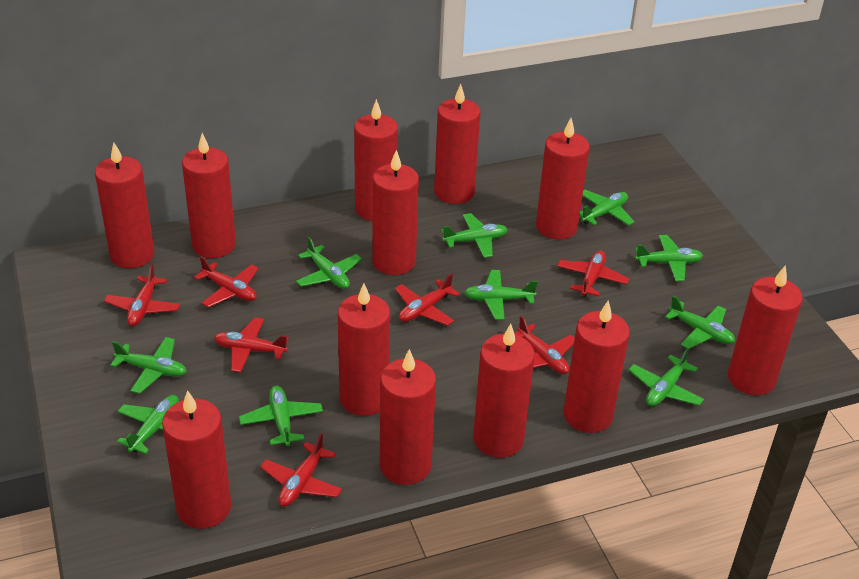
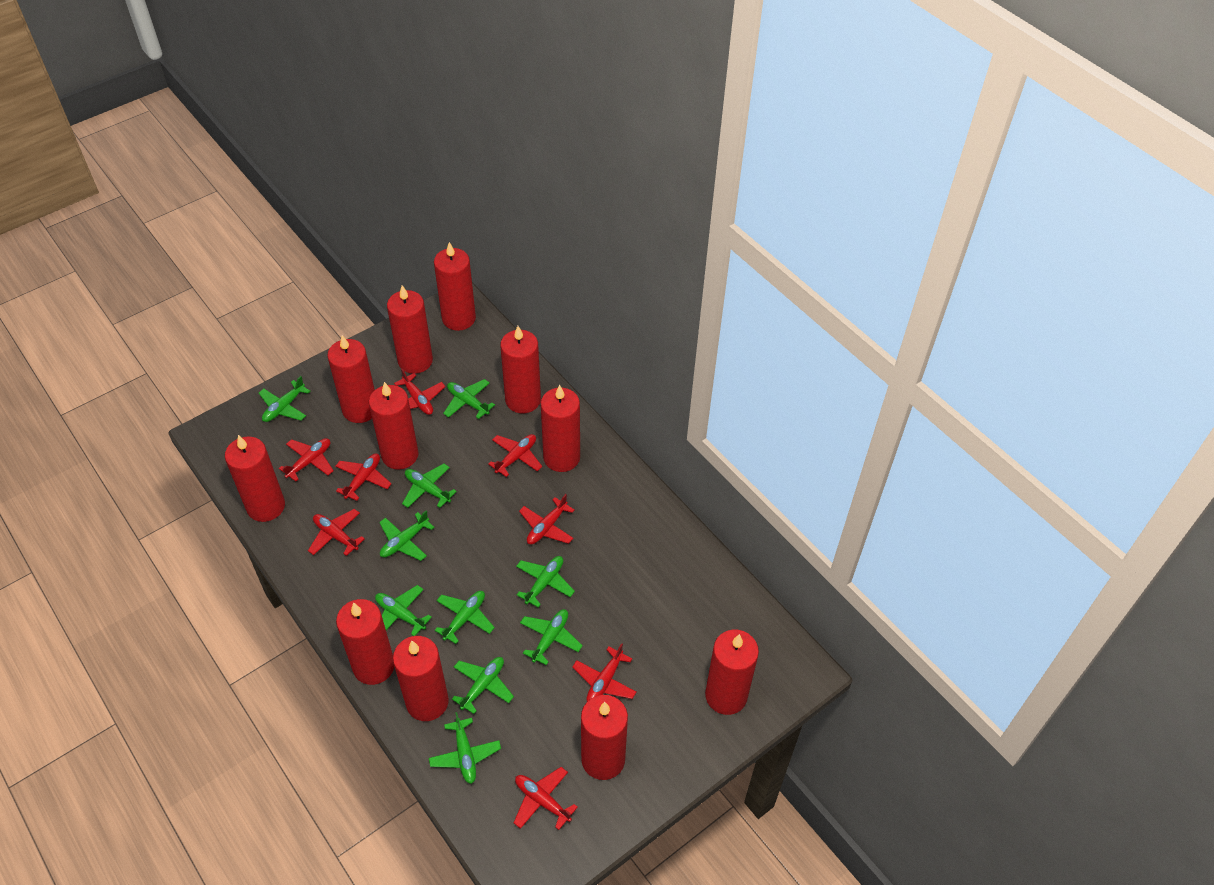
red candle: [95,142,155,268] [162,390,231,529] [182,133,236,258] [338,283,390,416] [354,99,398,221] [372,150,419,275] [380,349,436,485] [434,84,480,204] [473,324,535,458] [536,118,590,239] [563,301,630,433] [728,265,803,395] = 12 -> [225,435,285,522] [327,335,375,423] [336,599,394,685] [369,382,419,470] [387,285,433,374] [393,636,449,721] [434,242,476,331] [500,326,541,413] [541,385,580,472] [581,695,628,780] [705,630,759,715] = 11
red plane: [104,264,180,326] [194,256,259,307] [214,317,289,372] [260,433,342,507] [395,273,460,326] [514,316,575,374] [557,251,629,297] = 7 -> [279,438,334,482] [308,509,365,556] [335,453,392,501] [394,369,446,415] [488,434,542,477] [514,767,578,830] [519,494,575,545] [572,643,636,702] = 8

